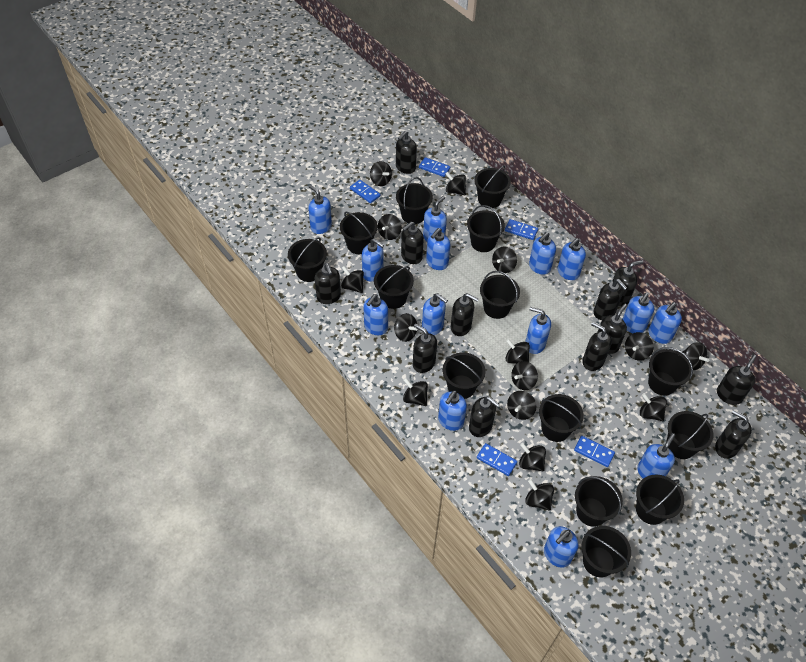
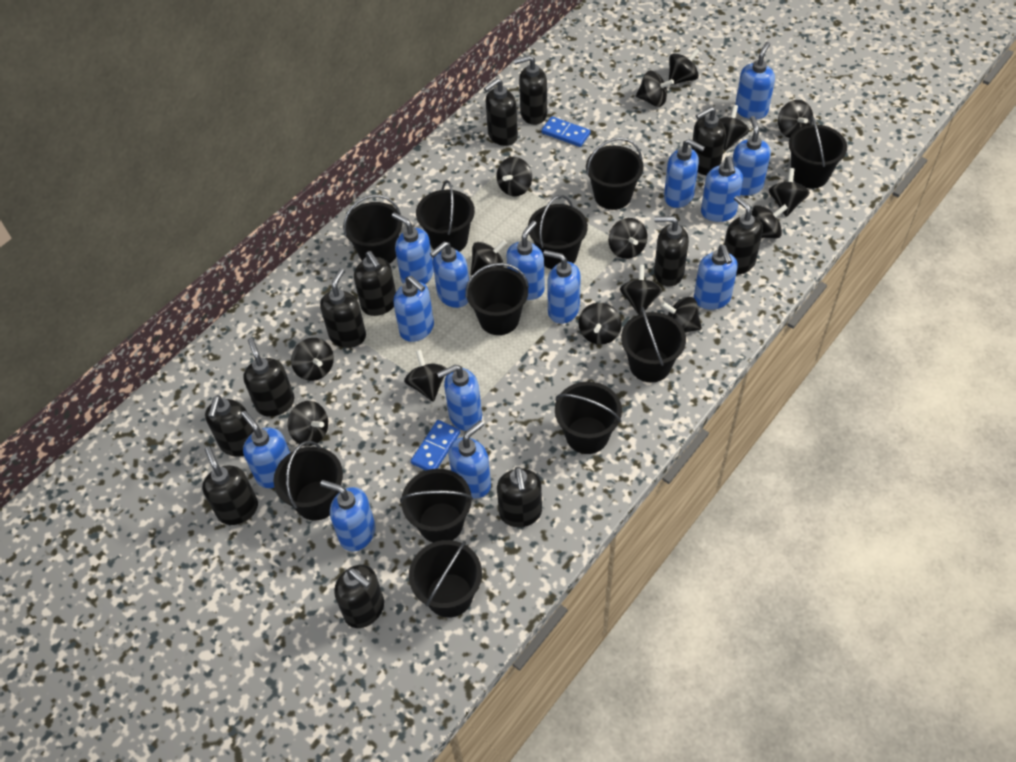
black bucket: [288,237,327,282] [340,212,378,254] [374,265,414,309] [396,177,433,224] [442,352,486,399] [467,205,505,252] [474,165,511,208] [480,271,520,319] [539,394,584,442] [575,476,623,527] [581,526,631,578] [636,475,684,525] [648,347,693,396] [666,411,713,459] = 14 -> [274,441,343,521] [343,195,402,264] [400,469,473,543] [409,540,482,618] [416,180,475,252] [465,263,529,335] [528,195,588,269] [555,381,622,454] [586,137,644,210] [621,307,686,382] [789,115,847,188] = 11
blue domino: [350,180,380,203] [419,157,450,177] [477,443,517,476] [505,219,538,240] [574,436,615,467] = 5 -> [411,420,460,470] [541,116,590,147] = 2

